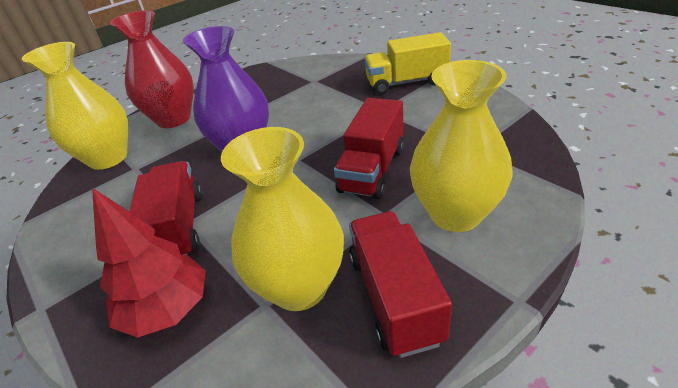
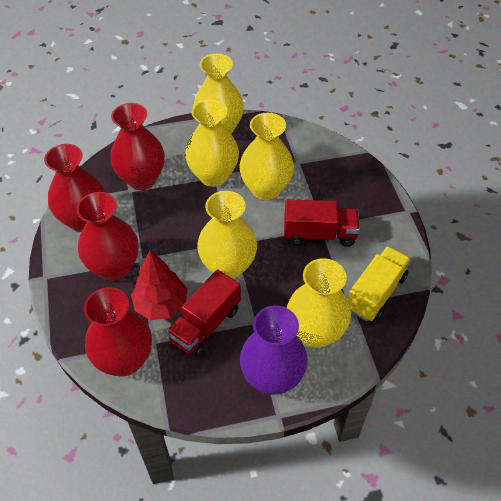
red truck: [129,161,203,255] [334,98,404,199] [349,211,452,358] = 3 -> [166,270,241,357] [284,199,360,247] = 2
red vase: [110,10,194,128] = 1 -> [44,144,105,232] [76,192,139,281] [84,287,152,376] [110,103,165,190] = 4
yellow vase: [22,42,128,170] [221,127,344,311] [410,60,512,232] = 3 -> [185,99,239,187] [193,54,244,134] [197,191,257,279] [239,113,294,200] [287,258,351,348] = 5

